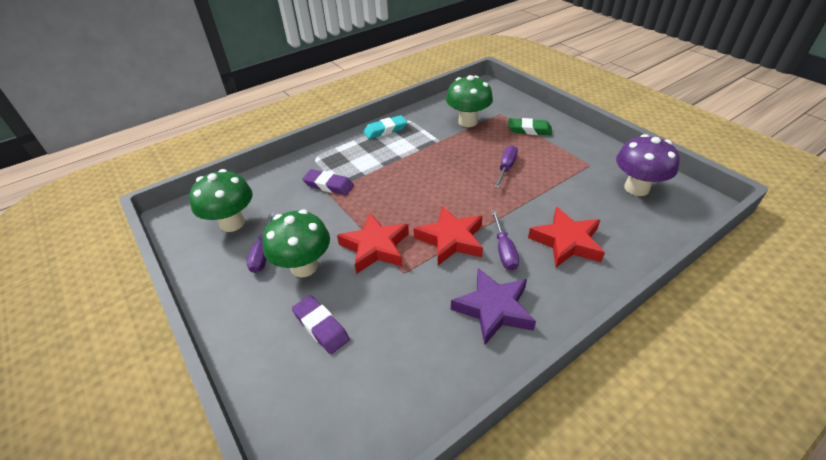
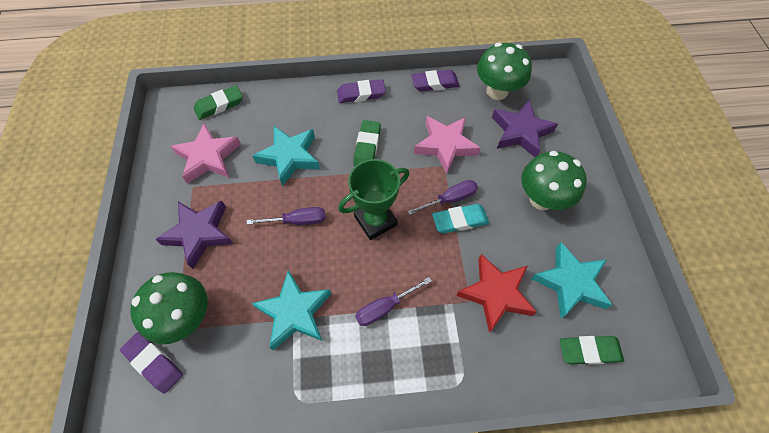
green eraser: [508,118,552,135] = 1 -> [194,85,243,120] [353,120,381,166] [560,336,624,364] = 3
green trophy: none = 0 -> [338,159,409,240] = 1
pink star: none = 0 -> [171,123,241,184] [414,116,481,174] = 2
purple eraser: [292,295,350,354] [302,169,354,195] = 2 -> [120,332,183,393] [337,79,386,103] [411,70,460,92] = 3
purple mushroom: [616,134,680,196] = 1 -> none = 0
purple star: [451,268,536,345] = 1 -> [155,201,233,269] [492,100,558,157] = 2
red star: [337,213,409,274] [414,206,483,266] [528,207,605,267] = 3 -> [456,254,537,333] = 1
turquoise star: none = 0 -> [251,270,331,350] [252,126,320,186] [531,242,612,318] = 3

